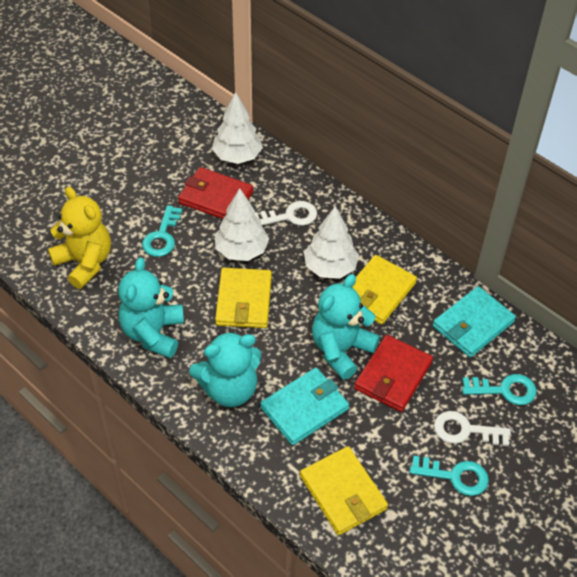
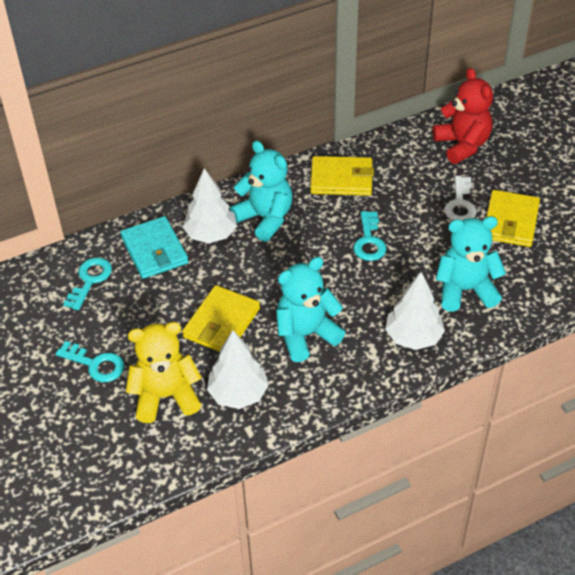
red teddy bear: none = 0 -> [433,68,493,164] = 1
red wallet: [178,167,253,219] [354,335,433,412] = 2 -> none = 0
turquoise wallet: [260,368,349,445] [433,286,516,357] = 2 -> [120,216,188,279] = 1
white key: [255,201,317,226] [434,411,511,446] = 2 -> [444,176,477,221] = 1

